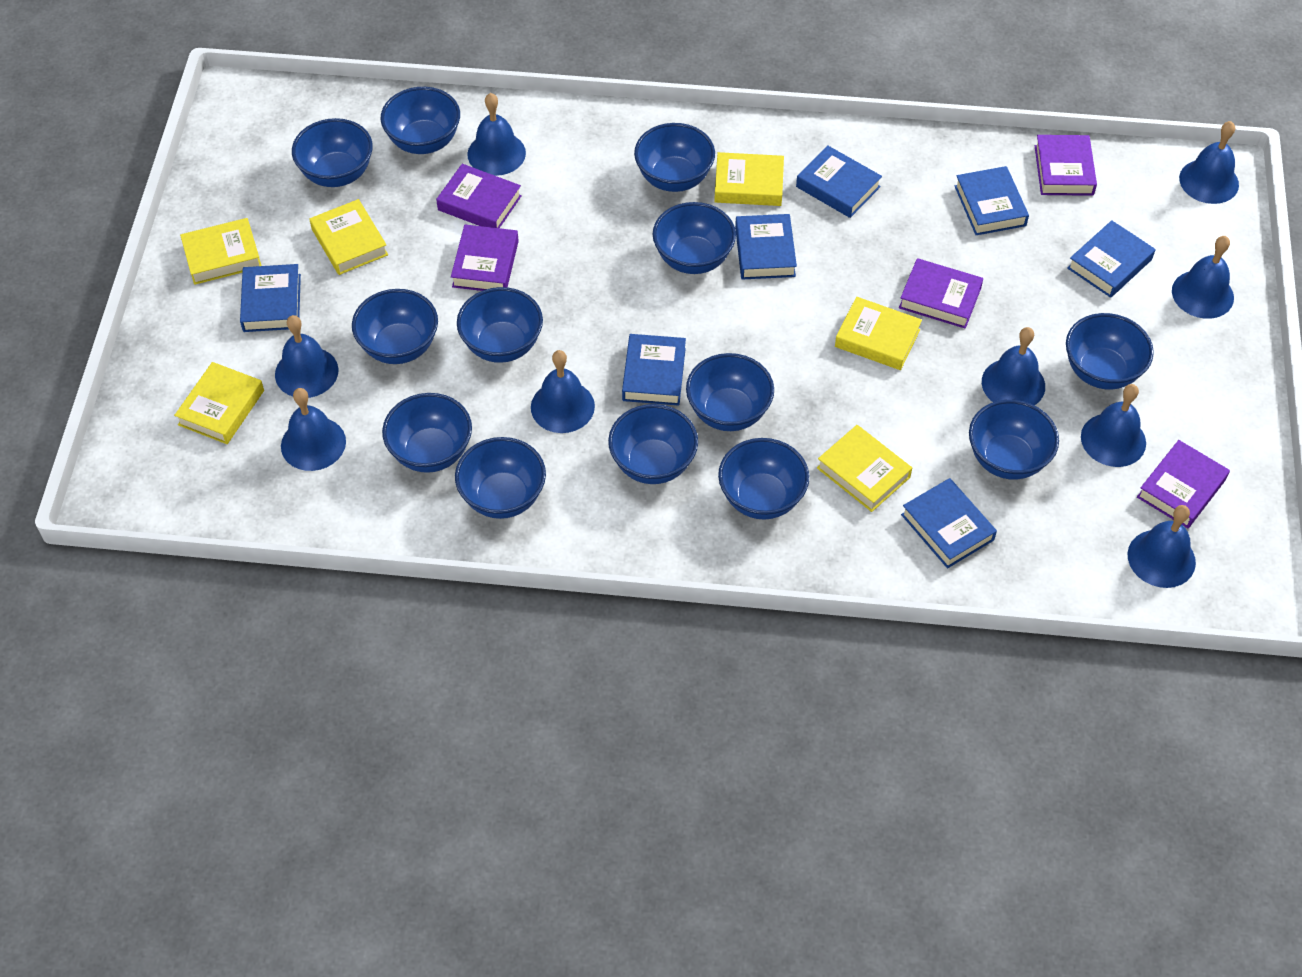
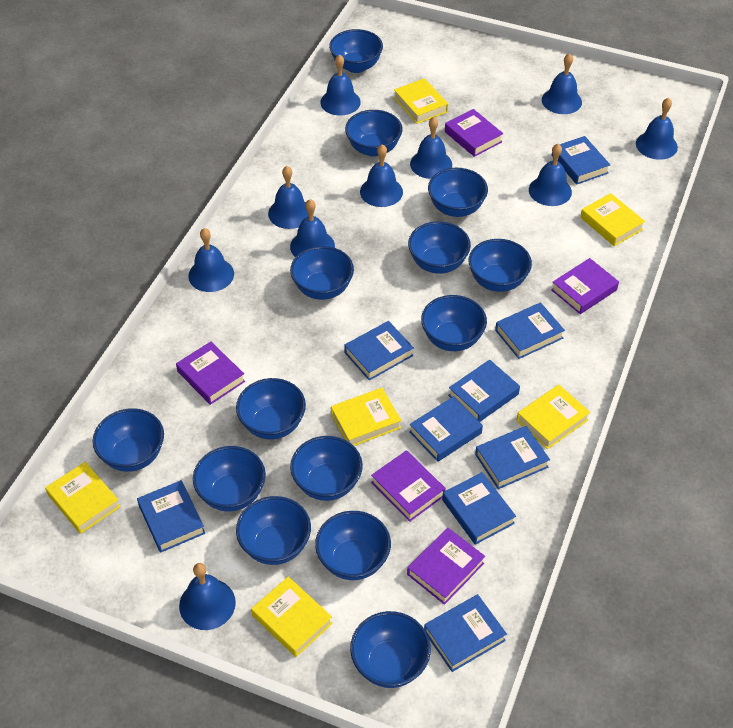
blue bell: [275,315,339,398] [281,388,346,471] [467,93,526,176] [531,350,595,433] [982,327,1045,405] [1081,384,1146,467] [1128,505,1196,588] [1172,236,1234,319] [1179,121,1239,204] = 9 -> [179,563,236,630] [188,228,234,292] [268,166,309,229] [290,199,335,257] [320,54,361,116] [360,144,403,207] [410,117,452,179] [529,144,572,206] [542,53,582,114] [636,98,678,160] = 10
blue book: [240,264,301,332] [622,334,686,406] [735,214,797,280] [796,145,882,218] [901,478,997,568] [955,166,1029,235] [1067,220,1155,298] = 7 -> [137,480,205,553] [344,321,414,380] [409,396,483,462] [424,594,507,672] [442,472,516,545] [448,360,520,422] [475,426,550,489] [495,302,565,359] [552,136,610,185] = 9
blue bowl: [292,118,373,187] [352,289,438,364] [381,87,460,154] [382,393,472,473] [455,437,546,519] [457,287,543,363] [608,404,698,484] [634,123,715,192] [653,202,736,274] [686,353,774,431] [718,438,809,520] [969,400,1059,480] [1066,313,1154,390] = 13 -> [93,408,164,472] [193,446,266,512] [236,378,306,439] [236,496,311,565] [290,246,354,300] [290,436,363,501] [315,511,391,580] [329,29,383,73] [345,110,402,157] [350,611,431,688] [408,221,471,274] [421,295,487,351] [428,168,488,217] [469,239,532,292] = 14

